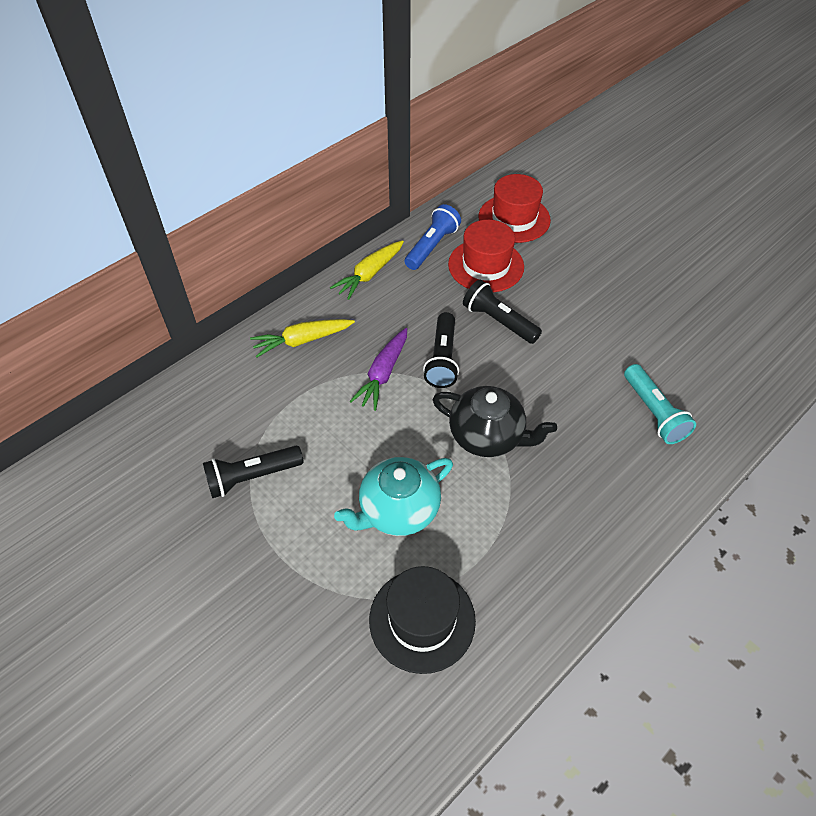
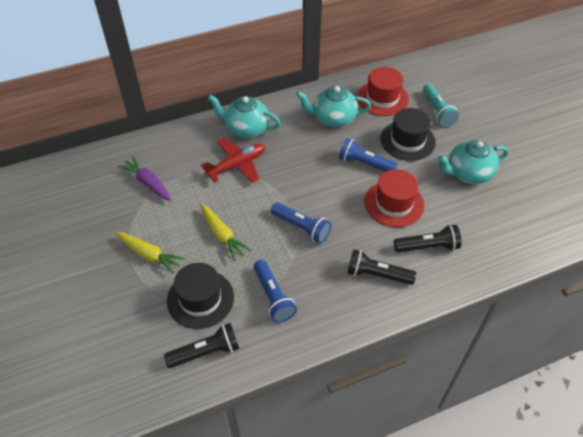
black hat: [369,566,476,674] = 1 -> [167,263,234,329] [380,108,436,161] = 2
black teapot: [432,386,557,457] = 1 -> none = 0
blue flashlight: [404,204,461,270] = 1 -> [254,260,297,322] [271,202,331,243] [339,138,398,172] = 3
red plane: none = 0 -> [201,139,265,183] = 1
turquoise teapot: [334,457,453,536] = 1 -> [208,95,281,138] [296,86,371,127] [437,140,509,184] = 3

